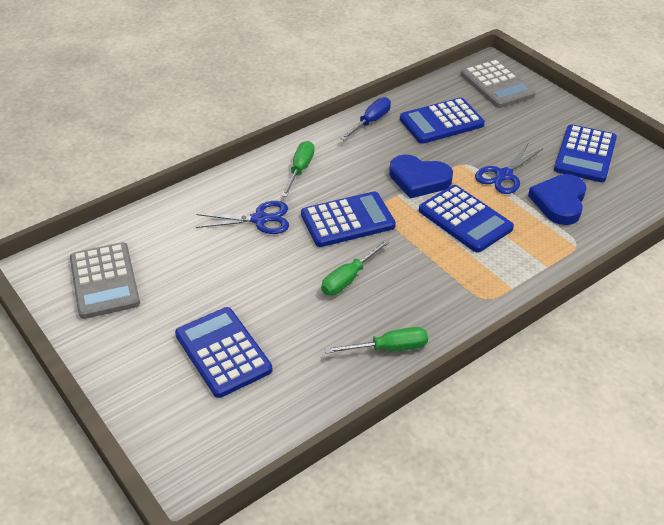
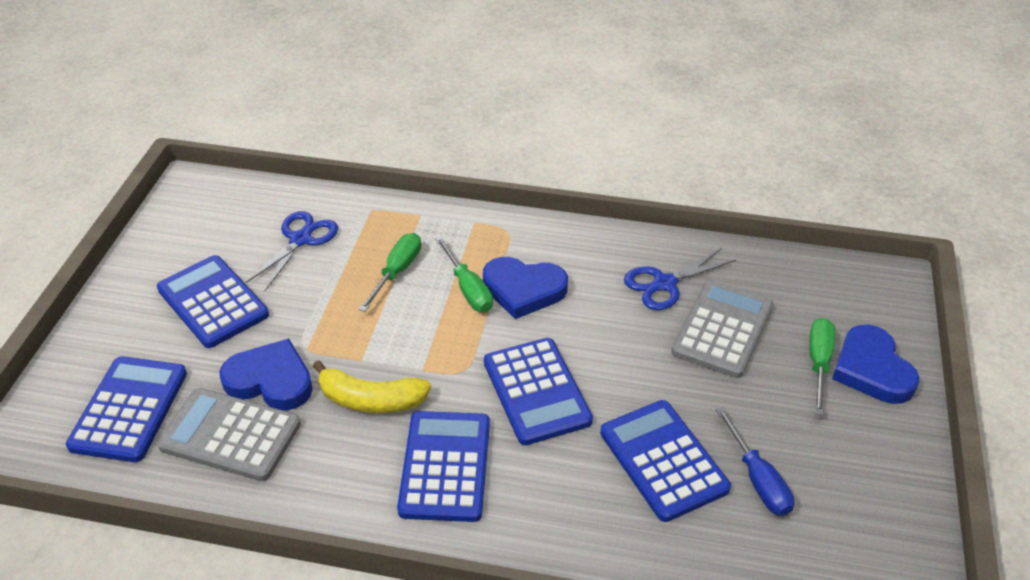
blue heart: [389,155,453,199] [528,174,587,225] = 2 -> [220,339,313,411] [483,257,568,319] [832,324,919,404] = 3
yellow banana: none = 0 -> [313,360,431,413] = 1

